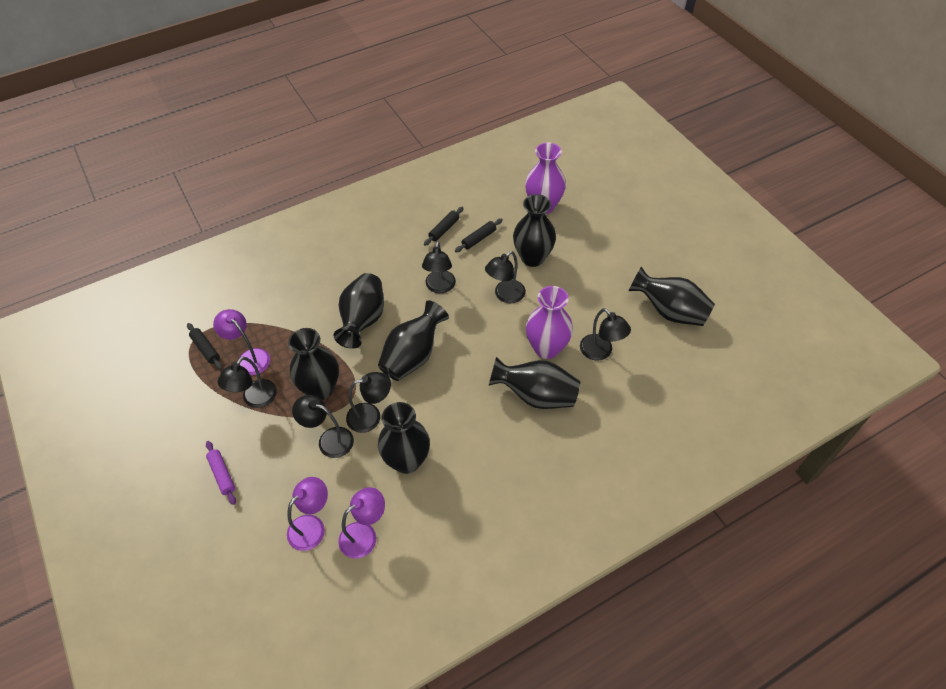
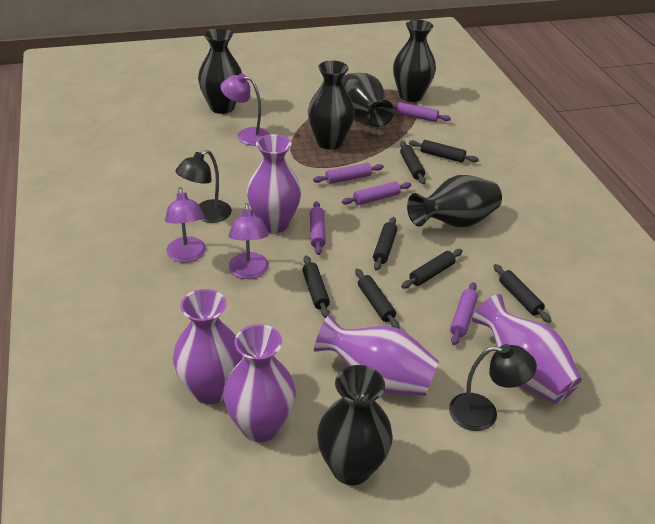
black lamp: [217,357,277,408] [292,395,354,458] [346,372,391,433] [422,241,456,293] [485,251,526,303] [580,308,631,360] = 6 -> [175,150,232,223] [449,344,537,431] = 2
black rolling pin: [187,323,222,369] [424,207,464,246] [455,218,503,252] = 3 -> [302,255,330,318] [355,269,400,329] [373,217,397,271] [400,141,426,184] [401,249,463,289] [409,140,479,163] [494,264,552,323] = 7
black vase: [288,328,339,400] [333,273,384,349] [378,300,449,381] [378,402,430,474] [489,357,580,409] [513,194,556,267] [629,267,715,326] = 7 -> [198,28,242,114] [308,61,355,150] [317,365,393,485] [342,73,394,127] [393,19,436,102] [407,175,502,227] = 6
purple rolling pin: [206,441,236,505] = 1 -> [310,201,326,255] [313,163,384,184] [342,181,411,205] [392,102,451,122] [450,282,478,345] = 5
purple vase: [525,142,566,214] [526,286,573,359] = 2 -> [173,289,243,404] [223,324,296,442] [247,134,301,233] [314,314,439,396] [472,294,582,404] = 5

